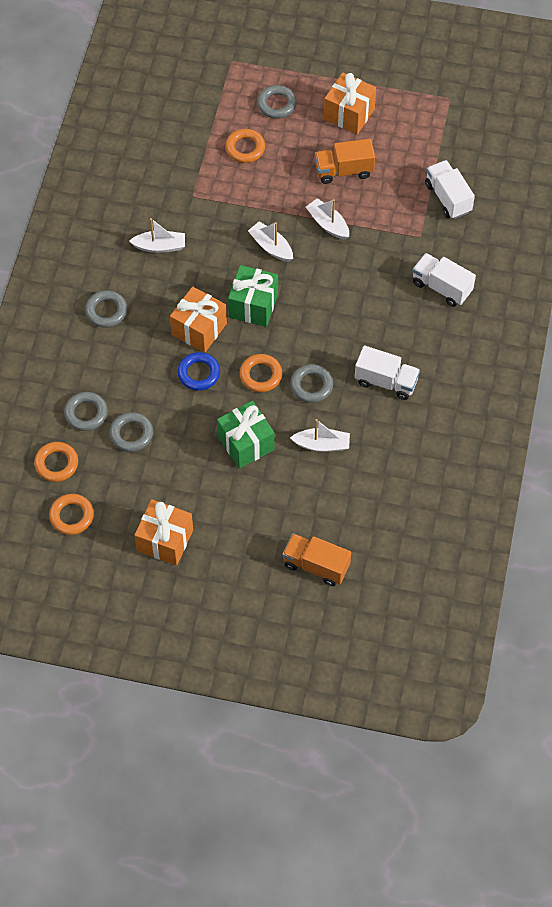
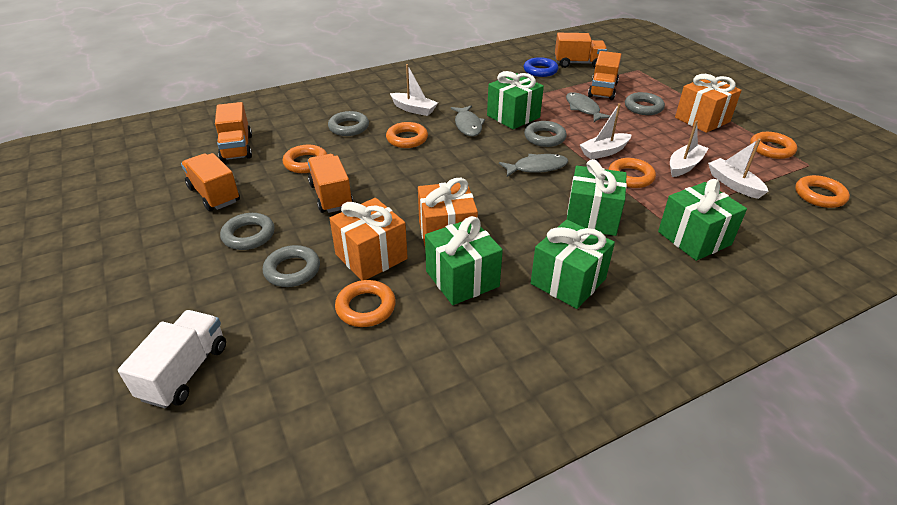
green gift: [217,401,275,469] [228,265,278,327] = 2 -> [425,216,503,305] [487,71,544,129] [531,220,615,309] [567,159,627,236] [658,179,747,261] = 5
grey fish: none = 0 -> [451,105,485,137] [499,154,568,177] [566,92,610,122] = 3
orange ring: [34,442,78,482] [49,494,94,535] [225,129,265,163] [240,354,282,392] = 4 -> [283,145,327,173] [335,280,396,327] [386,122,428,148] [608,158,656,188] [750,132,797,159] [795,175,850,208] = 6
orange truck: [282,533,351,586] [315,139,375,184] = 2 -> [181,153,240,211] [215,102,252,162] [307,154,353,213] [555,33,607,68] [588,51,621,100] = 5
white truck: [355,346,420,400] [412,253,476,307] [425,160,475,219] = 3 -> [118,310,226,408] = 1

